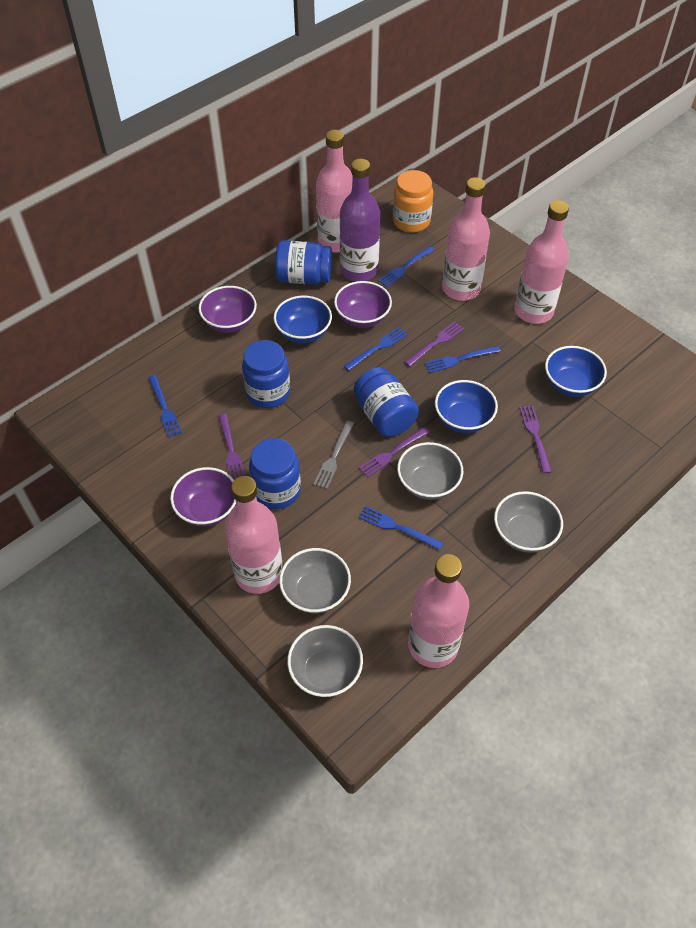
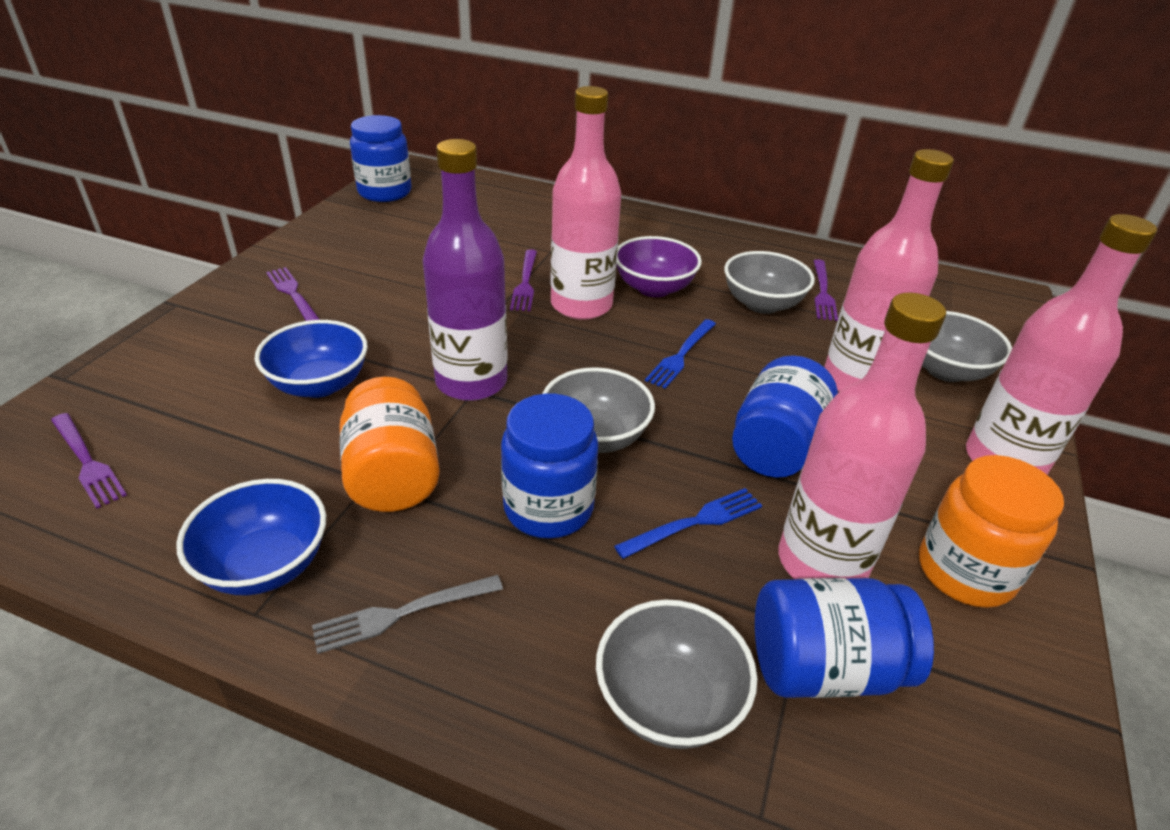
blue bowl: [273,296,332,343] [435,380,498,433] [545,346,607,397] = 3 -> [176,479,326,595] [255,320,368,398] = 2
blue fork: [148,375,182,438] [344,327,408,371] [358,506,443,550] [378,246,434,287] [425,346,501,373] = 5 -> [614,488,762,559] [645,319,716,389] = 2
orange jar: [393,170,433,233] = 1 -> [340,377,440,512] [919,455,1064,608] = 2
pink bottle: [224,476,283,594] [316,130,352,253] [408,554,469,668] [442,177,490,301] [515,200,569,324] = 5 -> [550,86,621,320] [778,293,946,579] [824,149,954,392] [966,214,1157,475] = 4
purple bowl: [170,467,236,527] [198,286,257,333] [334,281,392,328] = 3 -> [616,236,702,297] = 1

